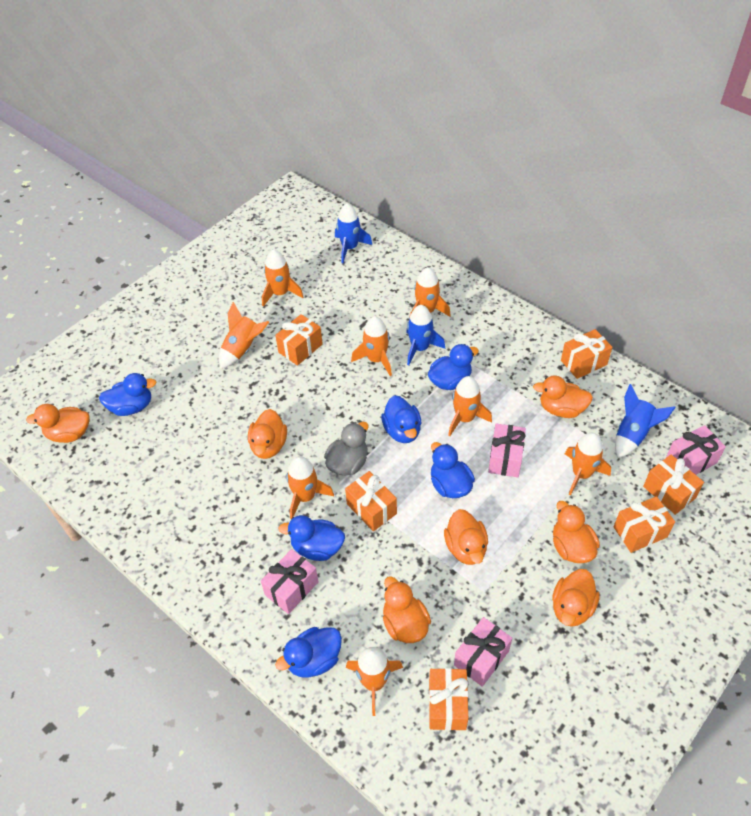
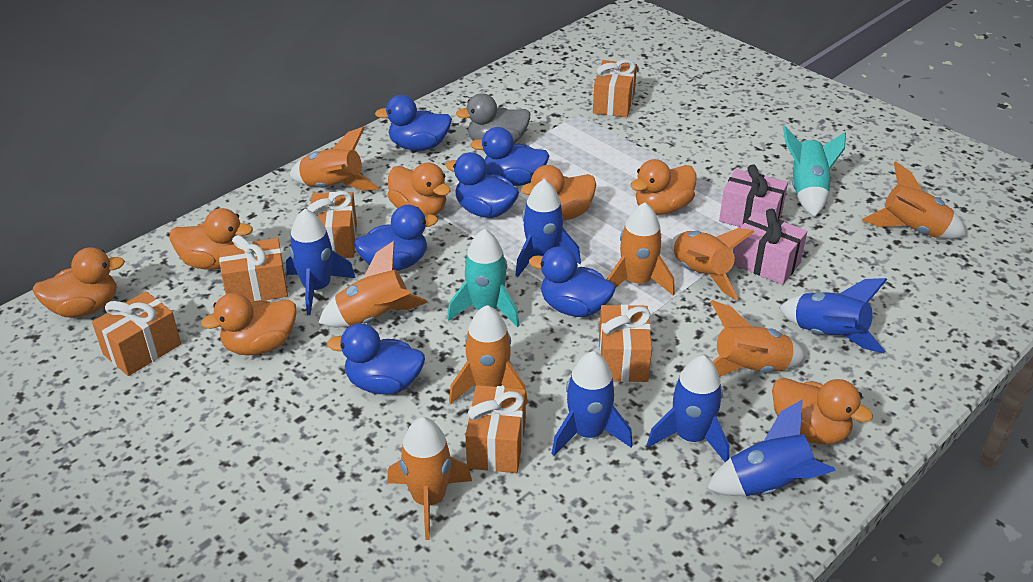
blue rocket: [335,203,372,263] [406,305,445,366] [615,384,676,458] = 3 -> [286,209,356,315] [515,179,581,277] [551,351,633,456] [647,355,729,462] [707,399,835,496] [780,278,887,353] = 6
pink gift: [261,549,319,614] [454,617,512,687] [488,423,526,477] [666,425,726,475] = 4 -> [719,164,788,227] [733,209,807,285] = 2
turquoise rocket: none = 0 -> [447,229,520,327] [783,126,846,217] = 2

